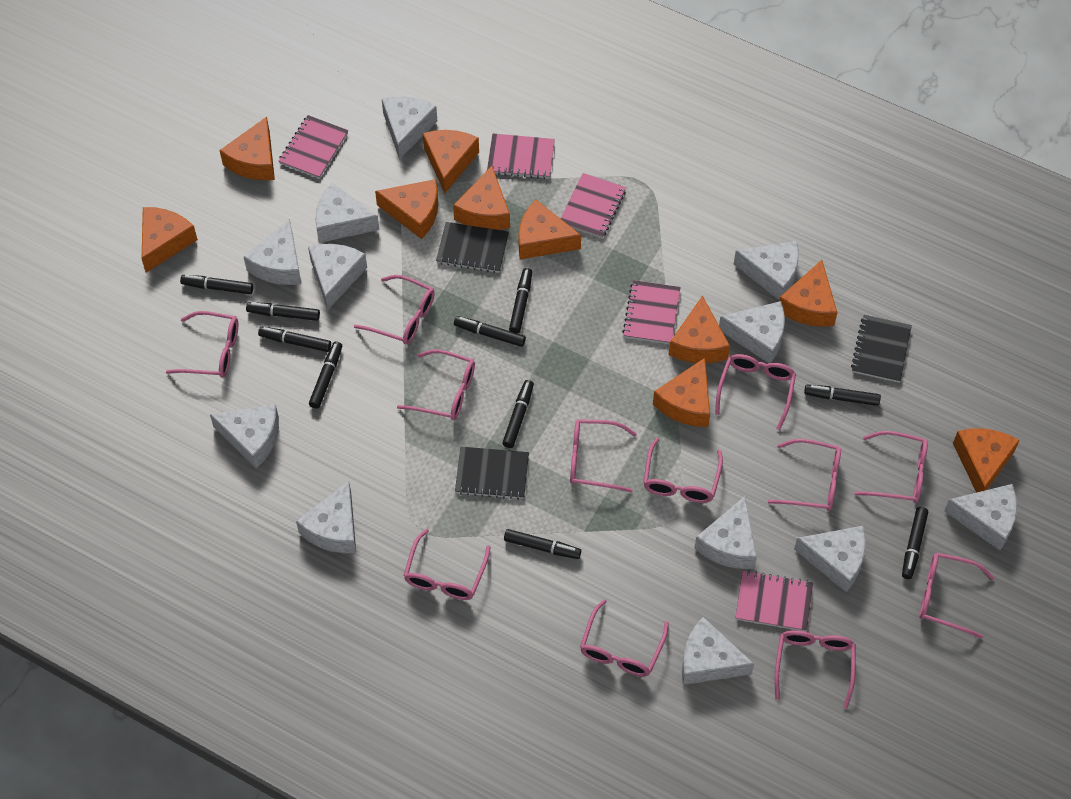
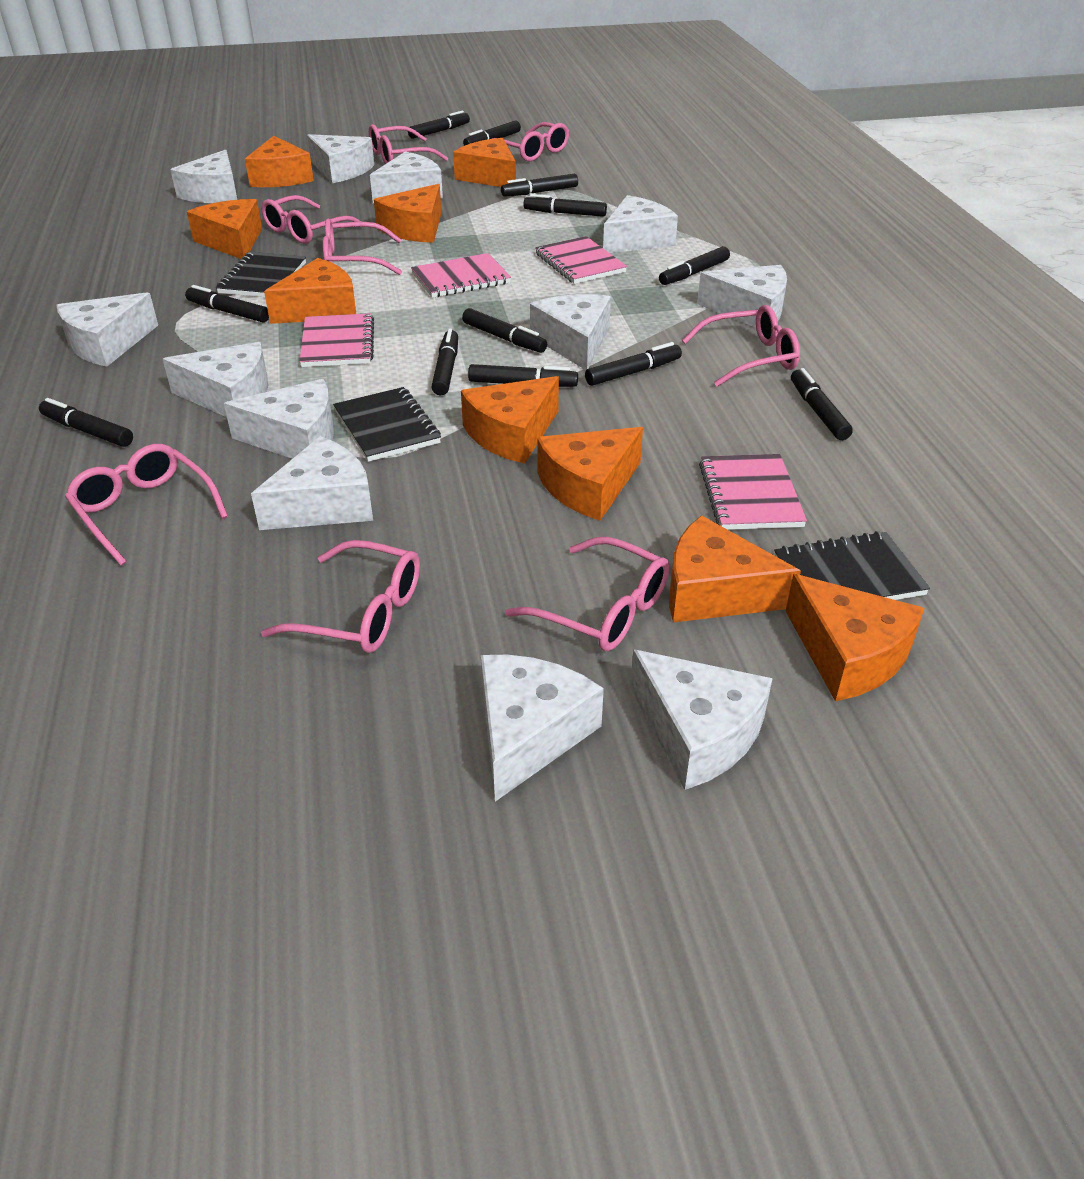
black marker: [180,275,253,294] [246,302,320,321] [258,327,331,352] [309,342,342,409] [454,316,526,347] [502,380,534,448] [504,529,581,559] [509,268,532,333] [804,385,881,406] [902,507,928,579] = 10 -> [39,398,133,447] [185,285,269,322] [408,111,470,139] [431,329,458,396] [462,308,547,353] [463,121,521,146] [468,364,578,387] [501,174,578,196] [524,194,607,217] [585,342,682,386] [659,246,730,285] [791,368,853,440] = 12
orange cheese: [142,207,198,273] [219,117,275,180] [375,179,438,239] [423,130,479,193] [453,166,510,230] [518,200,581,259] [653,358,710,427] [669,295,730,363] [779,260,838,327] [953,428,1020,493] = 10 -> [187,199,262,259] [245,136,314,187] [264,258,356,324] [374,184,442,243] [453,138,516,187] [461,376,559,464] [537,427,643,521] [669,515,801,622] [786,574,924,701] = 9
pink glasses: [166,311,238,378] [354,275,435,345] [397,349,475,420] [404,529,491,600] [570,419,637,493] [580,599,669,677] [643,438,723,503] [715,354,796,430] [768,439,841,511] [775,630,856,709] [854,431,928,503] [920,553,995,639] = 12 -> [65,444,228,566] [261,195,364,244] [261,540,420,653] [323,219,402,275] [369,124,448,164] [492,122,569,162] [505,537,670,651] [682,305,800,387] = 8
pink notebook: [279,115,348,179] [487,134,555,179] [560,173,626,238] [622,280,681,344] [735,570,813,632] = 5 -> [299,313,374,367] [411,253,511,298] [535,236,627,284] [699,454,807,530] = 4

